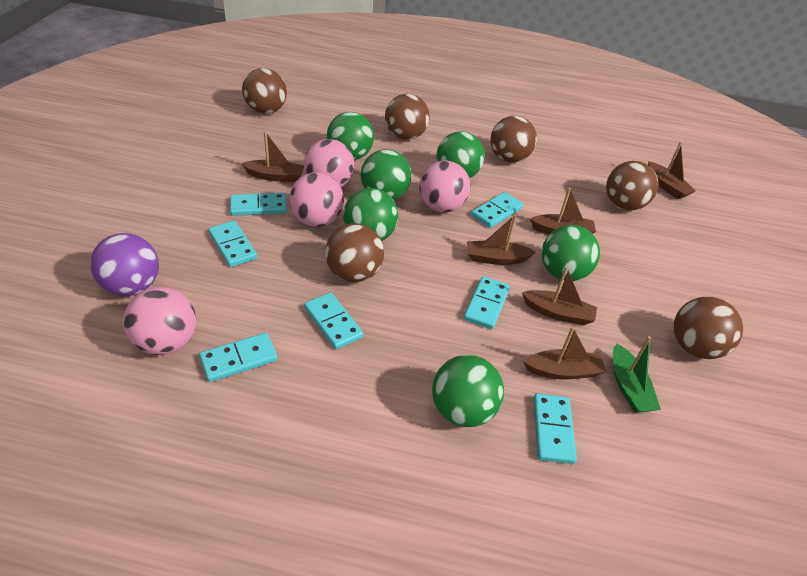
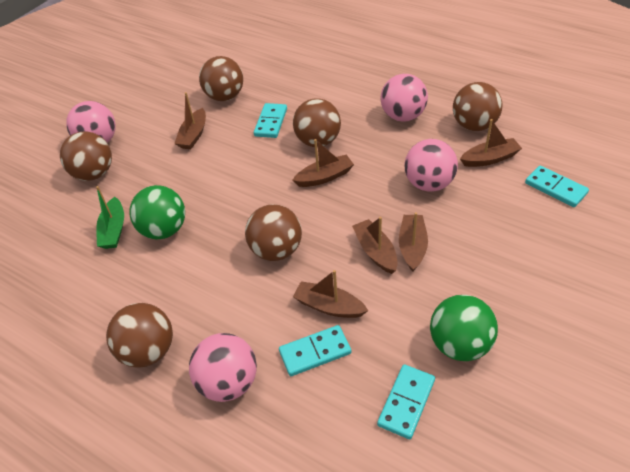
green ball: [327,112,374,160] [343,188,398,241] [361,149,411,200] [432,355,504,427] [436,131,485,178] [541,225,600,281] = 6 -> [129,185,185,239] [430,295,498,361] = 2
purple ball: [90,233,159,296] = 1 -> none = 0
turquoise domino: [199,333,278,382] [208,221,257,267] [230,193,287,216] [304,292,363,349] [464,276,510,329] [471,192,523,228] [533,393,577,464] = 7 -> [254,103,287,138] [279,325,351,376] [377,364,435,439] [525,166,589,207] = 4

